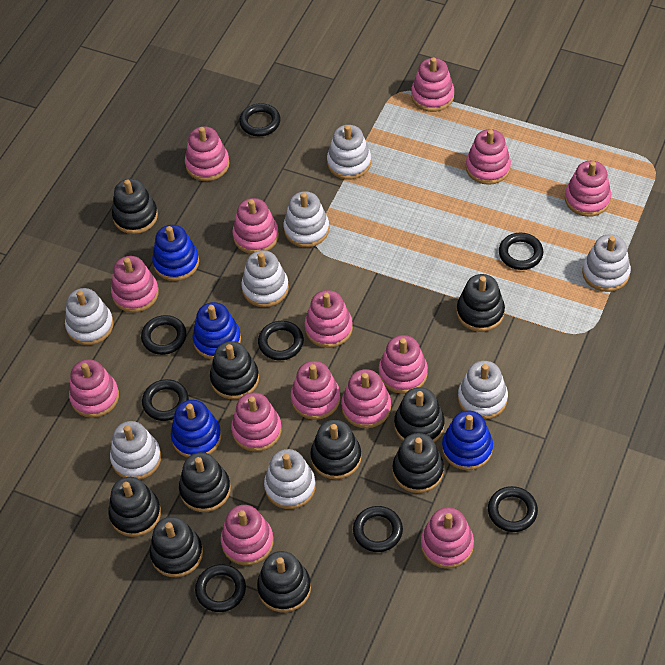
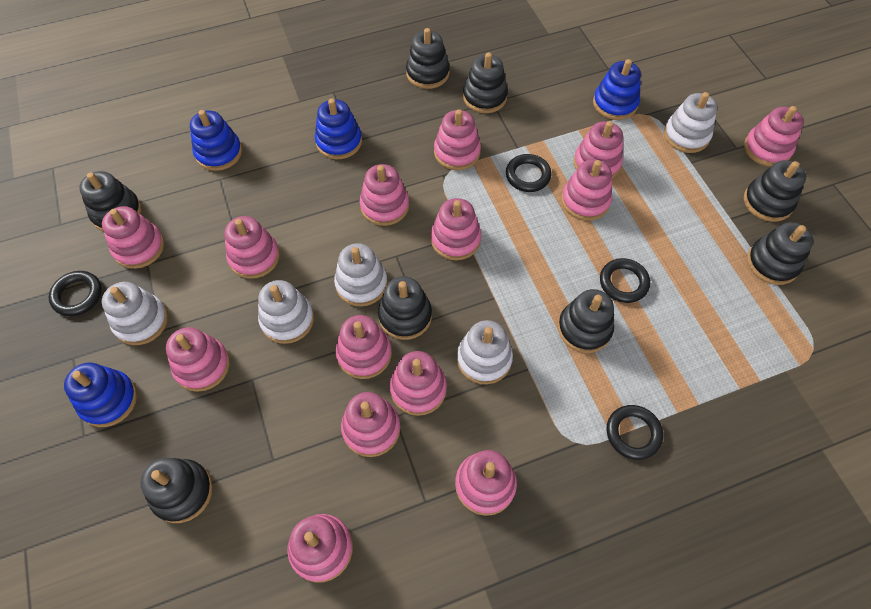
black ring: [141,315,187,355] [142,379,189,421] [195,564,246,612] [239,103,280,136] [258,321,304,360] [353,506,403,552] [488,486,538,532] [499,233,543,270] = 8 -> [49,271,102,316] [506,154,552,192] [600,258,650,303] [606,405,663,460] = 4
black stacking toy: [108,477,161,537] [112,179,158,234] [149,517,203,577] [179,452,231,512] [210,341,259,399] [257,551,311,612] [310,420,361,479] [392,433,444,493] [394,387,445,442] [457,274,505,332] = 10 -> [79,171,142,232] [140,458,213,523] [378,276,432,340] [406,28,450,89] [463,52,508,113] [558,289,614,353] [744,160,806,222] [747,222,813,285] = 8
white stacking toy: [65,288,114,345] [110,421,161,480] [241,250,289,307] [264,449,316,509] [283,191,329,247] [327,125,371,179] [458,361,508,420] [582,234,631,292] = 8 -> [102,282,168,345] [258,280,314,344] [334,243,388,307] [457,320,513,384] [664,92,717,153] = 5

